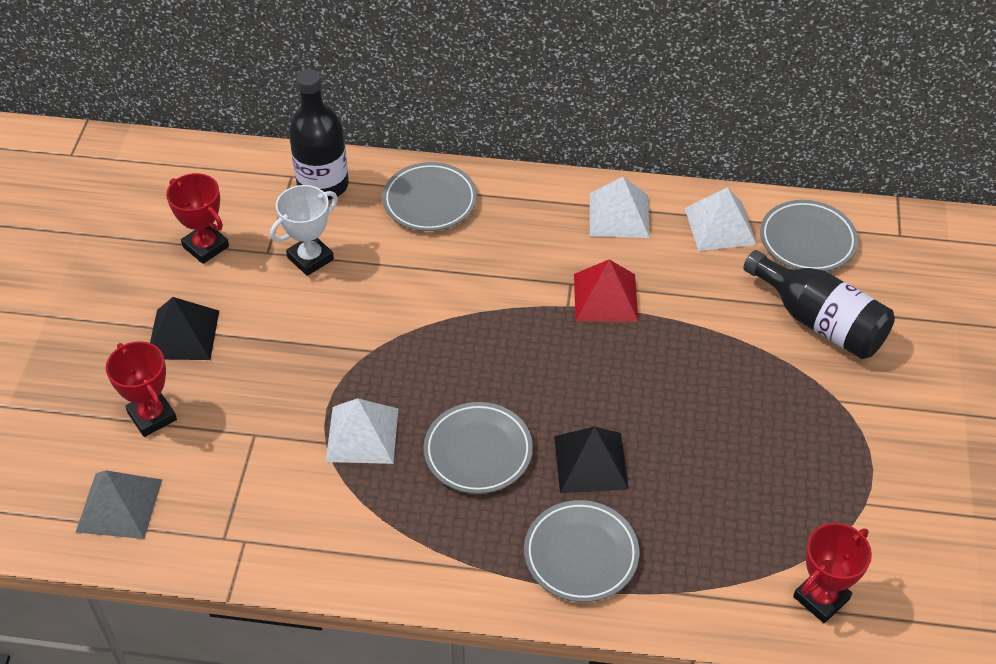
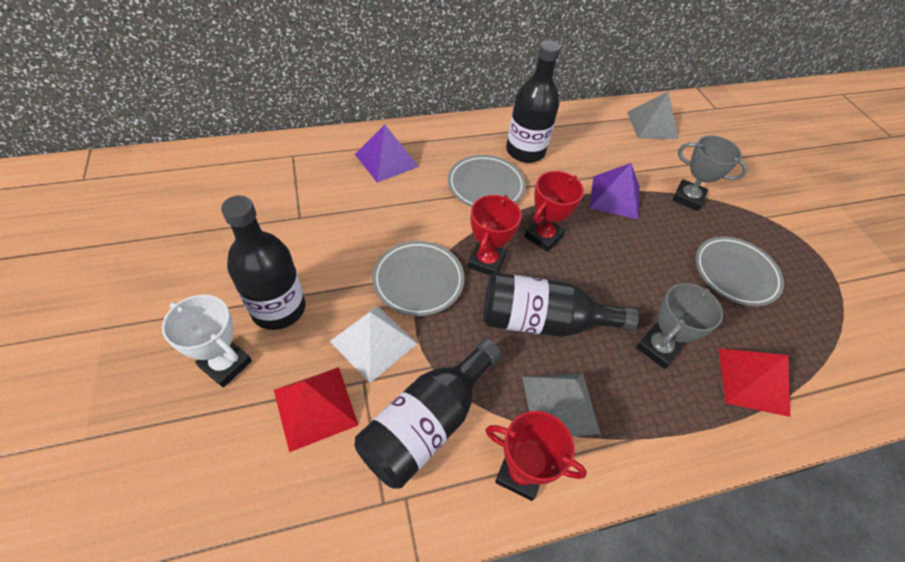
black bottle: [289,69,349,200] [743,250,895,359] = 2 -> [221,195,305,330] [355,339,501,488] [483,272,639,337] [506,40,561,163] = 4
black pyramid: [150,297,219,360] [554,427,629,493] = 2 -> none = 0
grey plate: [382,162,477,231] [423,402,533,494] [524,500,640,602] [760,200,858,271] = 4 -> [372,241,465,316] [448,155,526,207] [695,236,784,306] = 3
grey pyramid: [76,470,162,539] = 1 -> [522,372,600,437] [627,91,679,139] = 2
grey trophy: none = 0 -> [636,283,723,369] [673,135,748,211] = 2
purple pyramid: none = 0 -> [355,124,419,183] [590,163,640,219] = 2
red pyramid: [574,259,638,322] = 1 -> [274,367,358,452] [718,348,790,417] = 2
white pyramid: [326,398,399,464] [590,177,650,238] [685,187,757,251] = 3 -> [330,306,417,383] = 1

